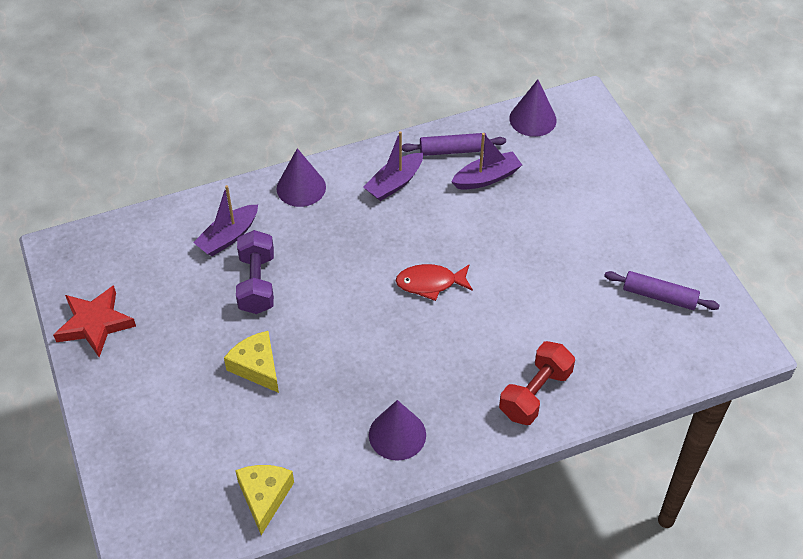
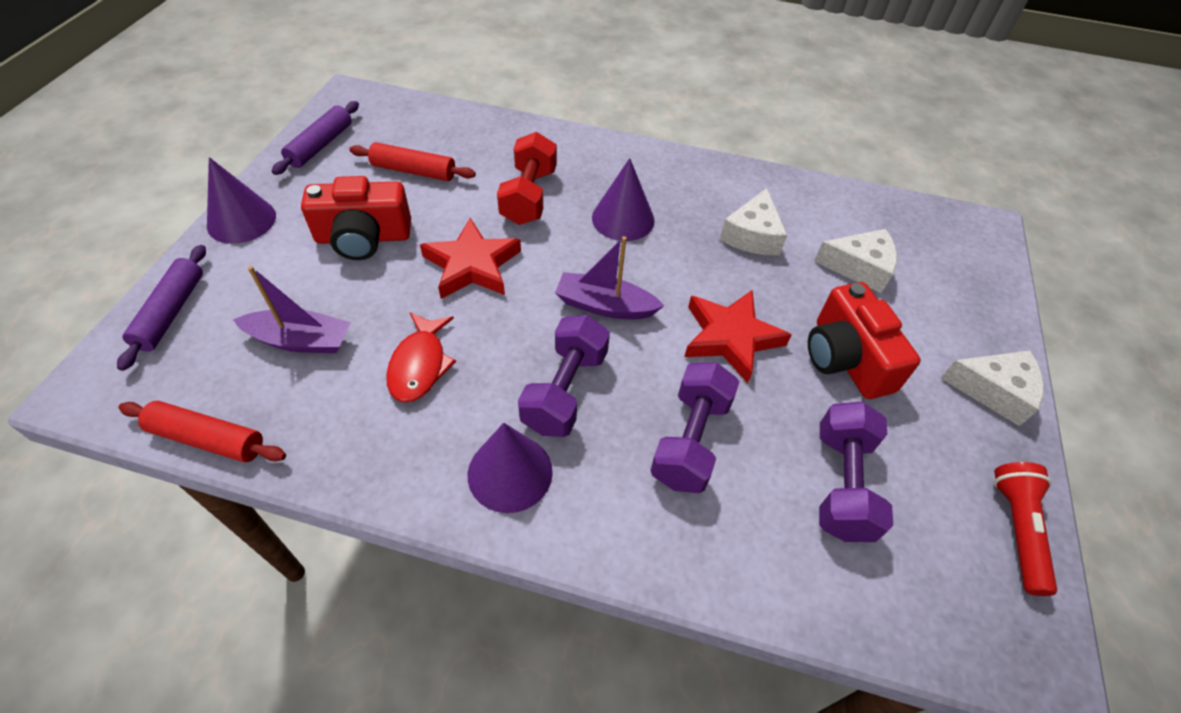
purple boat: [193,185,258,256] [363,131,423,201] [451,133,522,190] = 3 -> [233,266,351,353] [555,236,664,319] = 2
purple dumbbell: [236,230,274,314] = 1 -> [518,315,610,437] [650,362,739,493] [819,402,893,542] = 3
red camera: none = 0 -> [301,176,411,260] [808,282,921,399] = 2
red flashlight: none = 0 -> [994,462,1057,596] = 1
red rolling pin: none = 0 -> [118,401,286,462] [349,142,476,181] = 2
red star: [53,285,136,357] = 1 -> [420,218,521,299] [684,290,792,383] = 2
white cheese: none = 0 -> [719,188,787,255] [814,229,897,293] [941,351,1044,426] = 3
yellow cheese: [224,331,279,393] [235,465,294,535] = 2 -> none = 0

